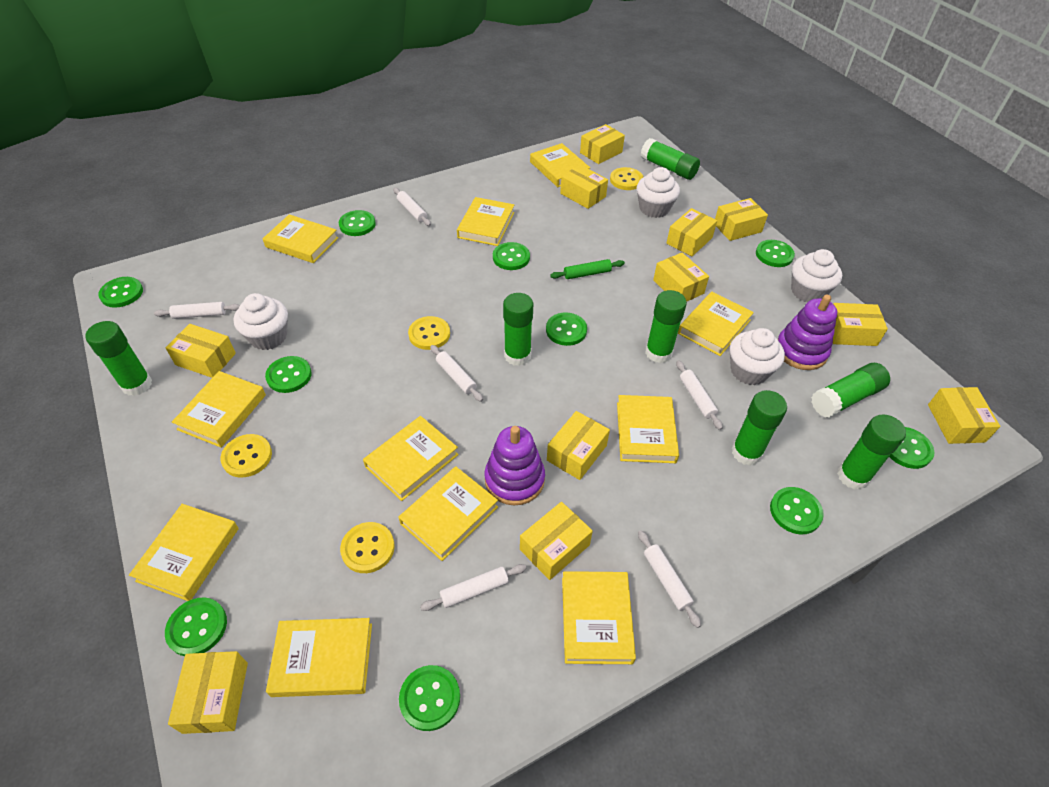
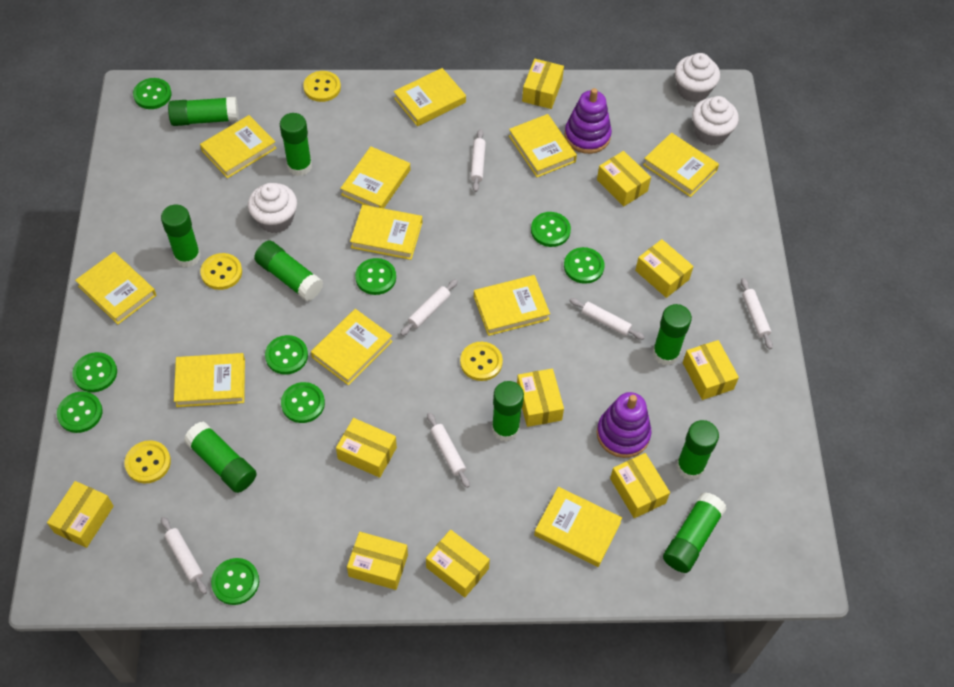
green button: [98,277,143,308] [165,597,227,656] [265,356,312,393] [339,210,376,236] [399,665,460,731] [493,242,530,270] [546,313,587,346] [756,240,795,267] [770,487,824,534] [889,427,935,469] = 10 -> [57,391,103,433] [72,352,117,392] [133,78,172,109] [211,558,259,605] [265,335,308,375] [281,382,325,423] [355,258,396,295] [531,212,571,247] [564,247,605,284] = 9
green glue stick: [86,321,152,396] [503,293,533,366] [641,138,700,180] [645,290,687,363] [732,390,787,465] [811,363,890,418] [837,414,906,490] = 7 -> [161,205,201,267] [168,97,239,126] [184,421,257,493] [254,241,323,301] [280,113,312,176] [492,381,524,442] [653,304,692,366] [663,492,727,573] [676,420,719,480] = 9
green rolling pin: [550,259,625,279] = 1 -> none = 0
white cupcake: [234,293,288,350] [637,167,680,218] [730,328,785,385] [791,249,842,302] = 4 -> [248,183,297,233] [675,53,720,102] [692,96,739,146] = 3
yellow box: [166,324,236,378] [168,651,248,734] [520,502,593,580] [547,411,610,480] [560,165,608,209] [580,124,625,164] [653,253,709,302] [666,208,717,256] [715,198,768,241] [833,303,888,346] [928,387,1001,444] = 11 -> [47,481,114,548] [336,418,397,478] [347,532,408,590] [426,530,490,597] [517,368,564,427] [522,59,564,109] [597,151,651,206] [610,453,670,518] [635,239,694,298] [683,340,739,400] = 10

